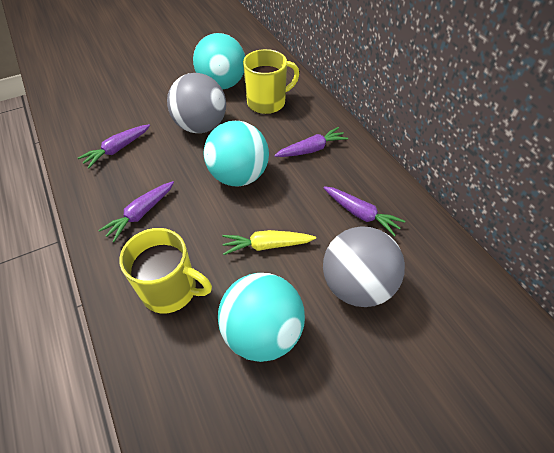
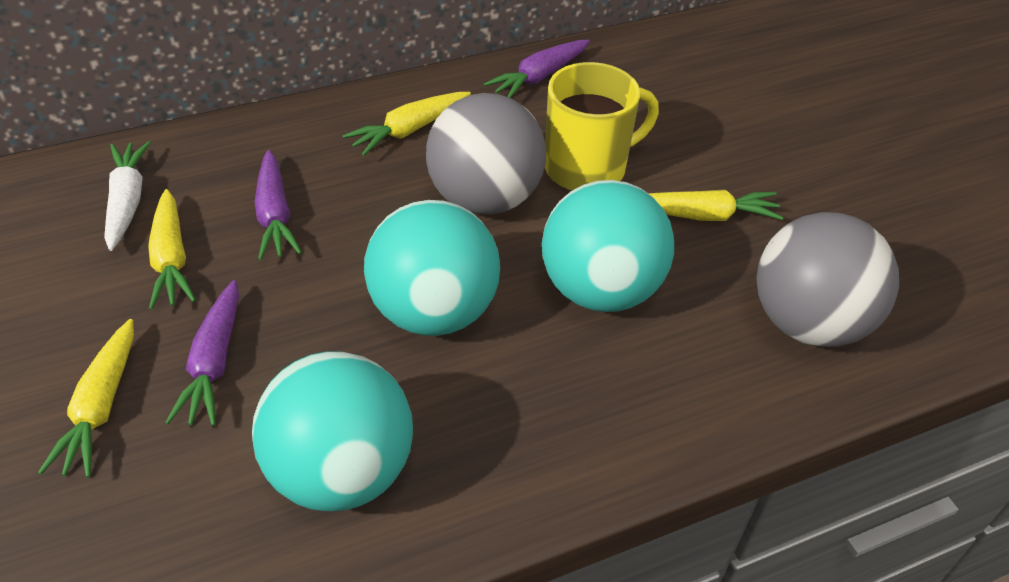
purple carrot: [78,124,150,168] [98,181,174,242] [274,127,348,157] [323,186,405,237] = 4 -> [165,280,239,426] [254,150,302,260] [484,40,590,98] = 3
white carrot: none = 0 -> [104,141,151,251] = 1
yellow carrot: [222,230,316,255] = 1 -> [38,319,134,478] [148,189,196,310] [342,92,471,156] [648,190,784,221] = 4
yellow mug: [119,228,212,314] [243,49,299,114] = 2 -> [545,62,659,191] = 1

